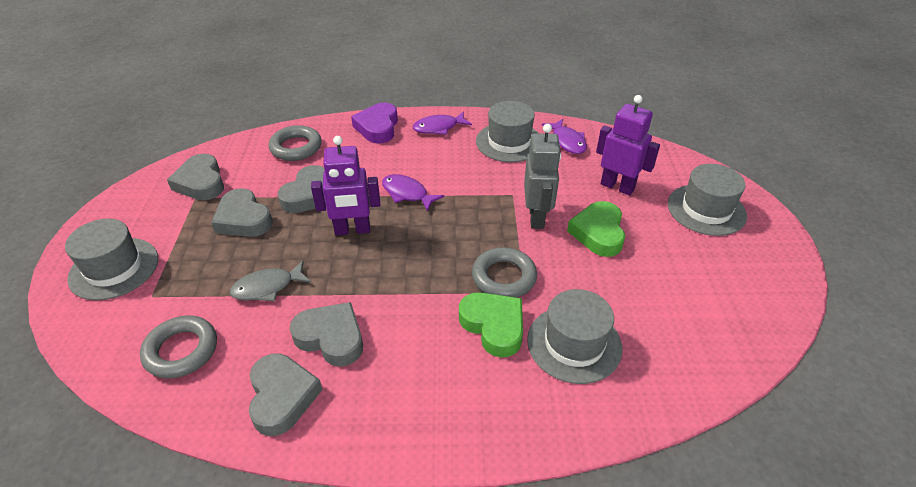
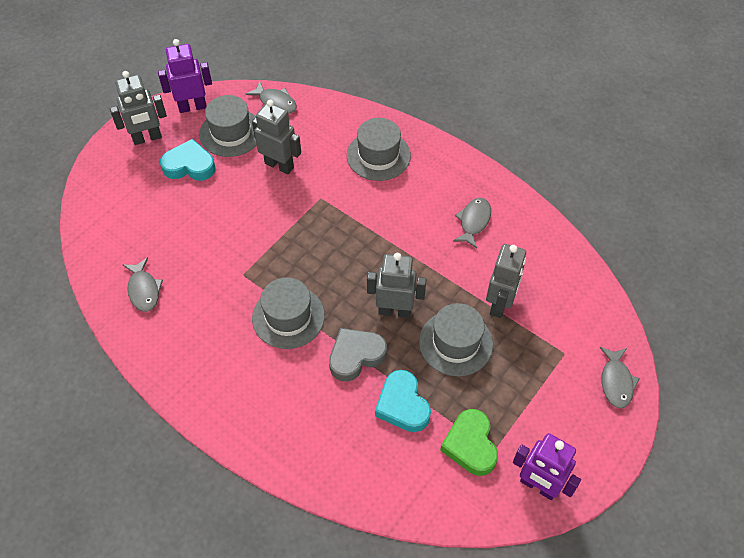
green heart: [459,292,523,358] [567,201,625,257] = 2 -> [440,409,498,476] = 1
grey fish: [230,260,311,301] = 1 -> [123,257,163,312] [246,82,297,114] [453,198,491,249] [599,347,640,409] = 4
grey heart: [167,154,224,200] [211,188,273,237] [249,354,323,436] [278,165,325,213] [290,302,363,367] = 5 -> [329,328,387,382] = 1
grey ring: [140,315,217,379] [269,125,321,161] [472,247,537,298] = 3 -> none = 0
grey robot: [524,124,561,229] = 1 -> [110,71,167,145] [252,100,301,174] [367,253,426,318] [486,244,526,318] = 4
purple fish: [382,174,444,212] [413,111,472,135] [542,119,587,154] = 3 -> none = 0
purple heart: [351,103,398,144] = 1 -> none = 0
turquoise heart: none = 0 -> [160,139,215,181] [375,370,431,432] = 2

